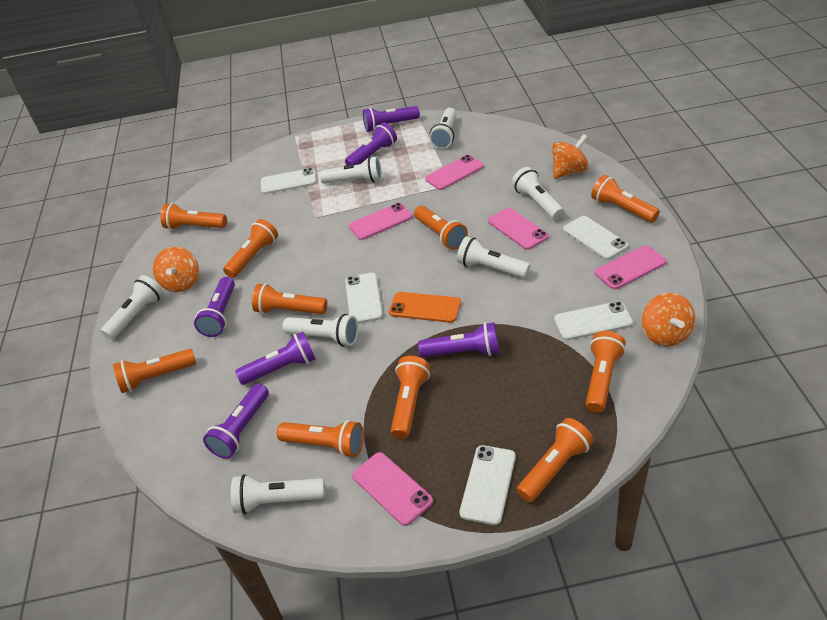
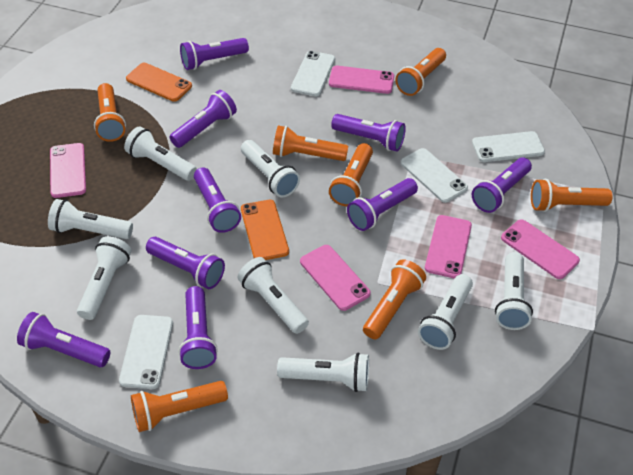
orange flashlight: [113,349,196,393] [160,203,227,230] [223,219,278,278] [252,283,327,314] [277,420,364,458] [391,356,430,439] [414,206,468,250] [517,418,594,502] [585,331,626,413] [591,175,660,222] = 10 -> [94,83,126,142] [131,381,228,432] [273,125,348,161] [329,143,373,206] [363,259,426,339] [395,48,446,96] [531,179,613,212] = 7
orange phone: [389,292,461,323] = 1 -> [126,63,192,102] [241,200,289,260] = 2
orange spinning top: [153,247,199,292] [552,134,588,179] [642,293,695,346] = 3 -> none = 0
purple flashlight: [194,277,235,337] [203,384,269,459] [235,332,316,385] [345,123,397,165] [363,106,420,132] [418,322,499,358] = 6 -> [17,312,110,367] [146,237,225,289] [170,90,237,148] [179,286,218,369] [180,38,249,70] [194,167,241,233] [331,114,406,152] [347,178,418,231] [472,158,532,213] = 9
white flashlight: [101,275,163,340] [231,474,325,514] [282,314,358,347] [320,156,382,184] [429,108,457,149] [457,236,530,278] [512,167,564,220] = 7 -> [48,199,133,239] [77,236,131,320] [124,126,197,181] [238,257,309,334] [241,140,300,197] [277,352,369,392] [418,274,473,350] [495,252,533,330] = 8
white phone: [261,168,317,194] [345,273,383,323] [459,445,516,525] [554,301,633,340] [563,216,628,260] = 5 -> [119,315,173,389] [291,51,335,96] [400,148,468,203] [472,131,545,162] = 4

